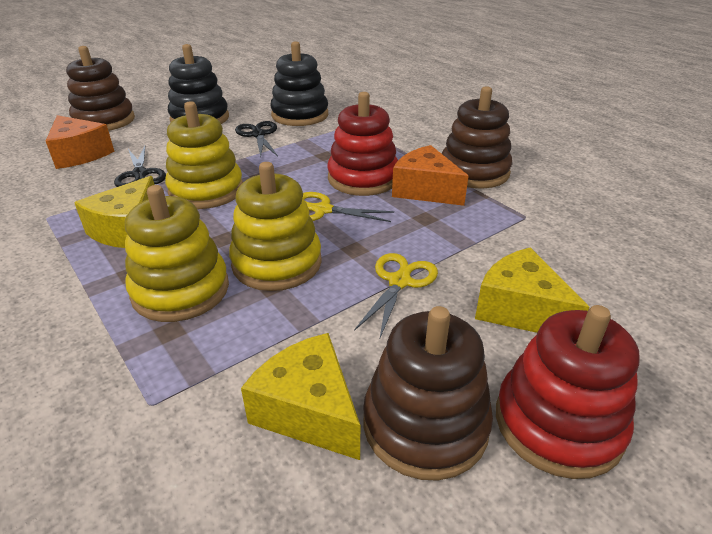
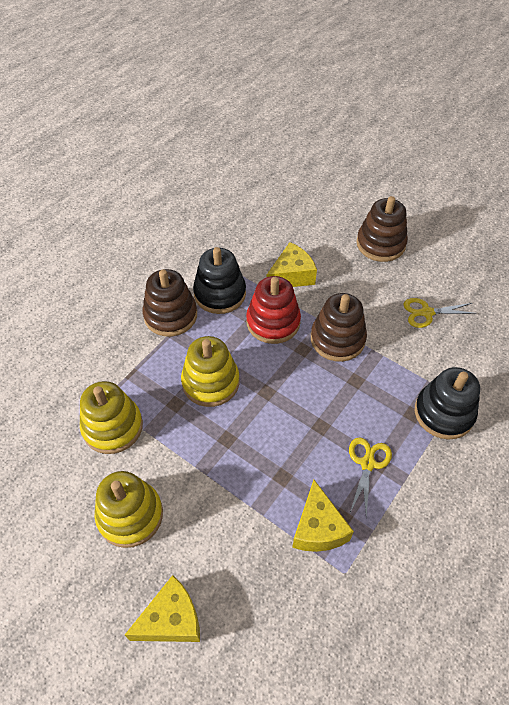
black scissors: [114,146,166,187] [235,121,278,157] = 2 -> none = 0
orange cheese: [46,115,114,169] [392,145,468,206] = 2 -> none = 0
red stacking toy: [327,92,398,196] [496,305,640,479] = 2 -> [246,276,301,344] = 1

